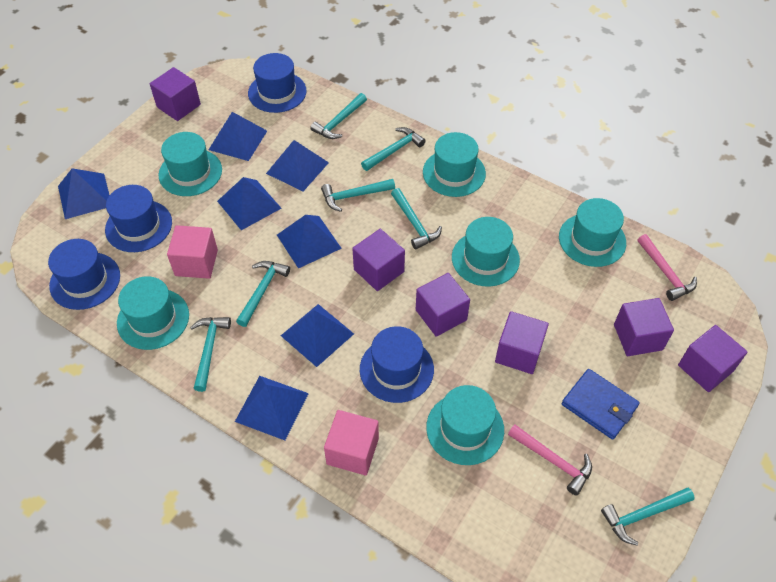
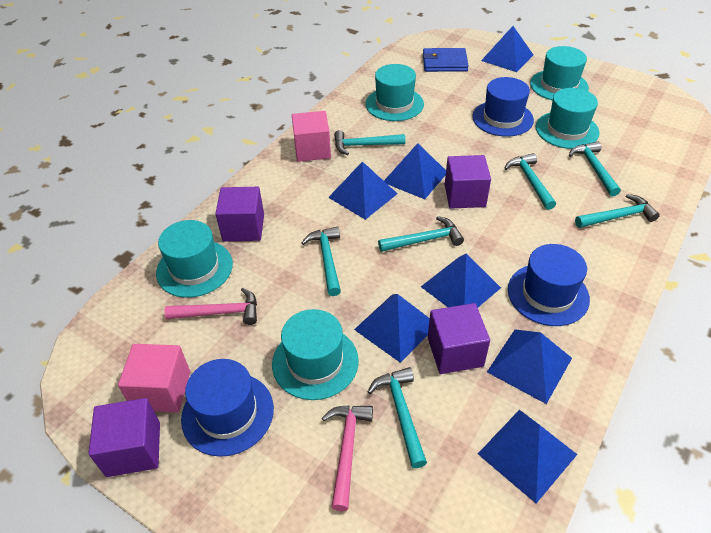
blue hat: [48,239,120,310] [105,185,172,252] [248,53,307,113] [360,326,434,403] = 4 -> [181,359,274,457] [472,77,534,137] [508,244,590,326] = 3
purple cube: [150,67,201,121] [352,229,405,291] [416,273,470,337] [495,311,549,374] [614,298,674,356] [678,325,748,392] = 6 -> [88,398,160,477] [215,187,264,242] [428,303,490,374] [445,155,491,209] = 4
turquoise hat: [117,276,189,350] [159,132,222,196] [423,132,486,197] [426,385,504,465] [452,217,520,286] [559,198,626,267] = 6 -> [156,220,233,298] [272,309,359,400] [366,64,424,121] [530,46,589,100] [536,88,600,149] = 5

